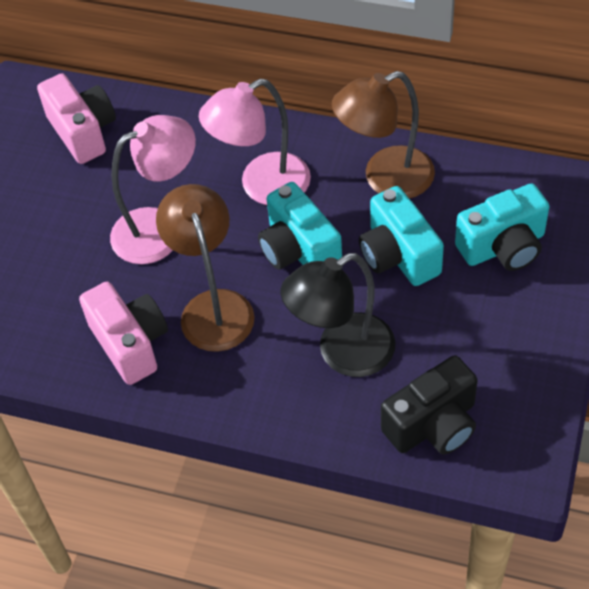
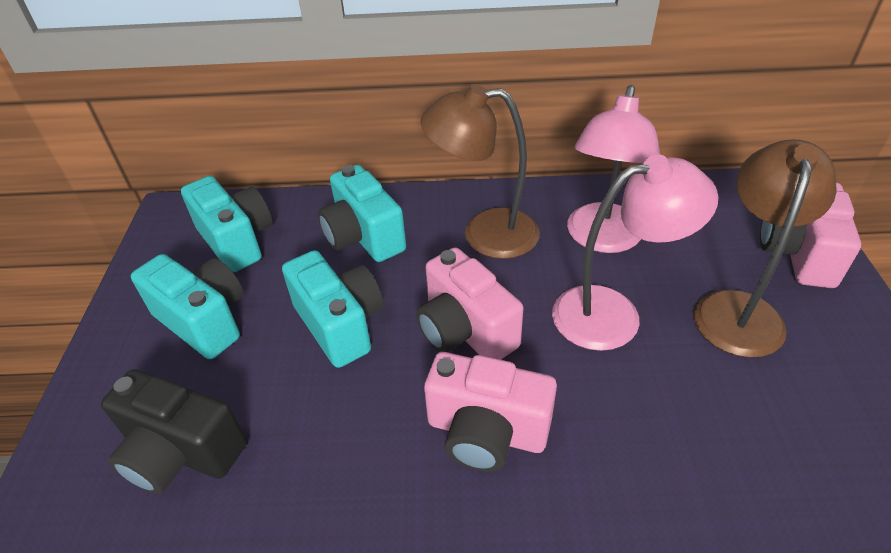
black lamp: [281,253,395,377] = 1 -> none = 0
pink camera: [37,73,116,164] [79,282,168,385] = 2 -> [416,247,524,360] [424,352,557,472] [760,182,861,288] = 3
turquoise camera: [258,182,342,270] [359,186,444,286] [455,183,549,271] = 3 -> [131,254,243,359] [181,176,273,273] [282,250,384,368] [318,165,406,262] = 4

